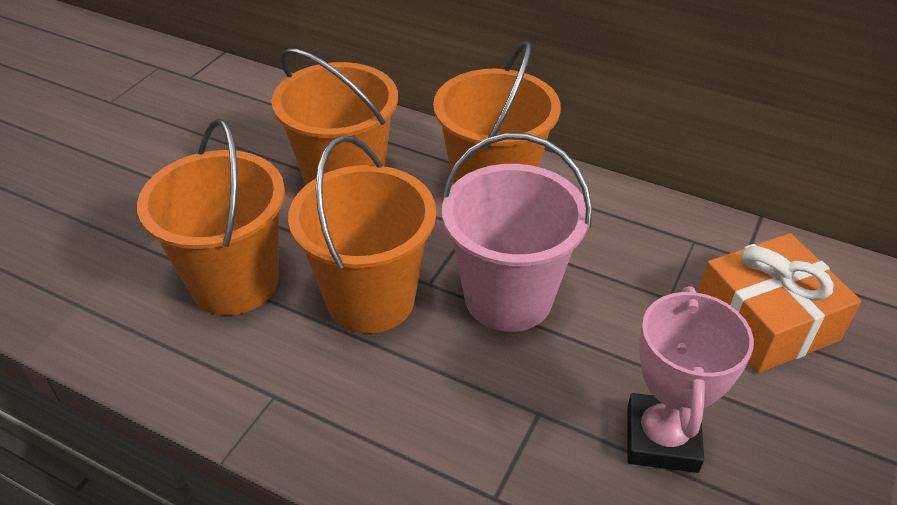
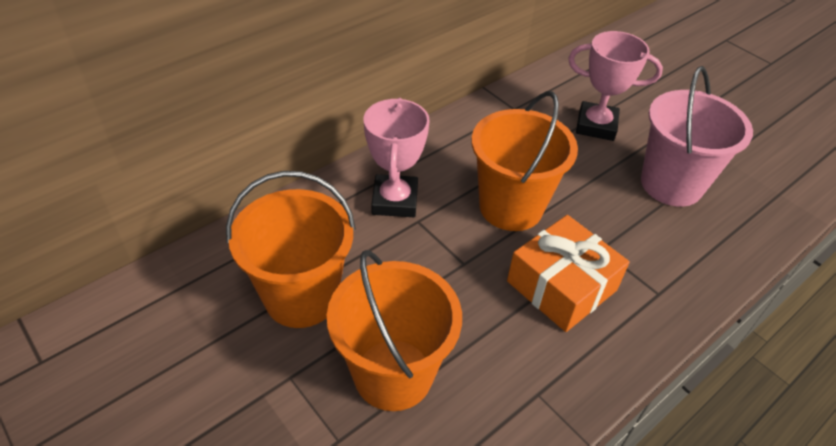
orange bucket: [137,119,285,315] [271,48,398,185] [288,135,436,333] [433,41,561,184] = 4 -> [226,171,356,328] [327,250,462,411] [471,91,578,231] = 3
pink trophy: [627,286,754,473] = 1 -> [364,98,430,217] [568,31,663,141] = 2

